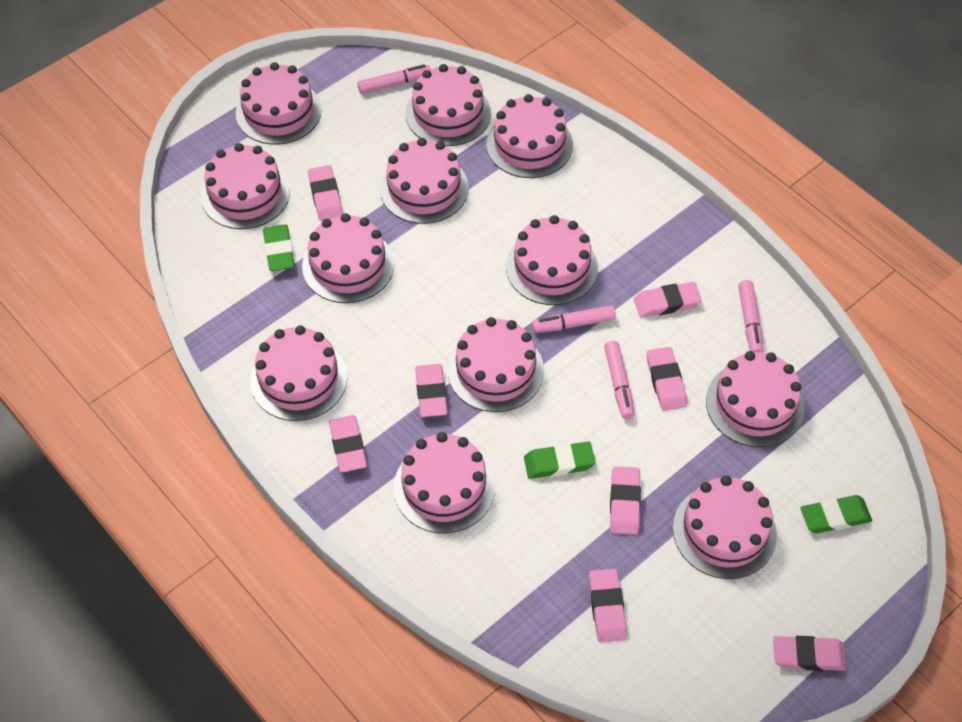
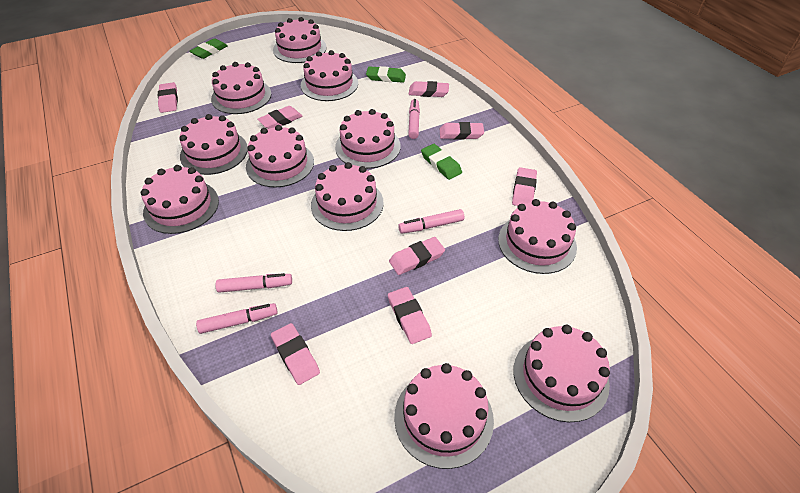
pink cake: [201,143,290,229] [236,62,322,145] [250,325,347,421] [302,213,394,303] [380,138,469,224] [394,432,495,533] [405,64,491,146] [448,317,544,412] [486,94,573,178] [506,215,598,305] [673,476,777,579] [706,351,805,447] = 12 -> [141,165,219,234] [179,114,248,175] [211,62,271,114] [246,125,314,187] [273,17,327,63] [301,50,358,101] [311,162,384,231] [335,109,401,169] [394,363,494,469] [498,199,577,274] [514,325,610,422] = 11

